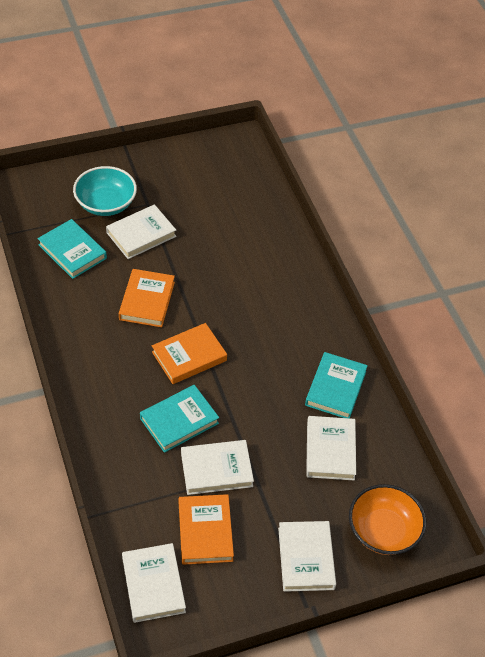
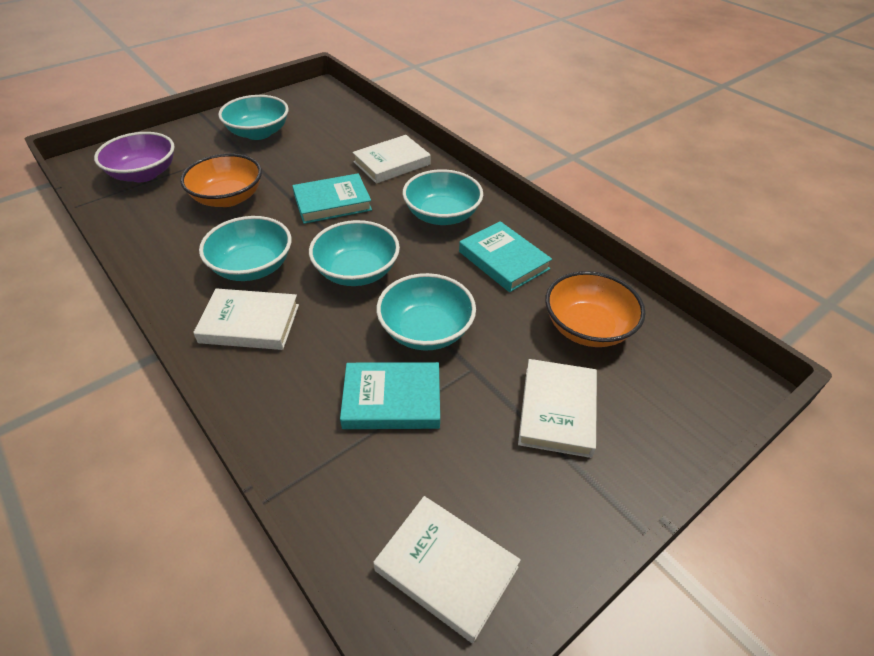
orange book: [119,269,175,327] [152,323,227,384] [179,494,234,565] = 3 -> none = 0
orange bowl: [349,484,426,555] = 1 -> [180,154,262,207] [545,271,645,347] = 2
purple bowl: none = 0 -> [94,132,175,182] = 1
turquoise bowl: [73,166,137,216] = 1 -> [199,216,291,281] [218,95,288,140] [309,220,400,286] [376,273,476,351] [402,169,483,225] = 5
white book: [106,204,176,259] [122,543,186,623] [181,440,254,495] [278,521,336,592] [306,416,356,480] = 5 -> [193,288,299,350] [352,135,430,184] [373,496,521,643] [518,359,597,458] = 4

